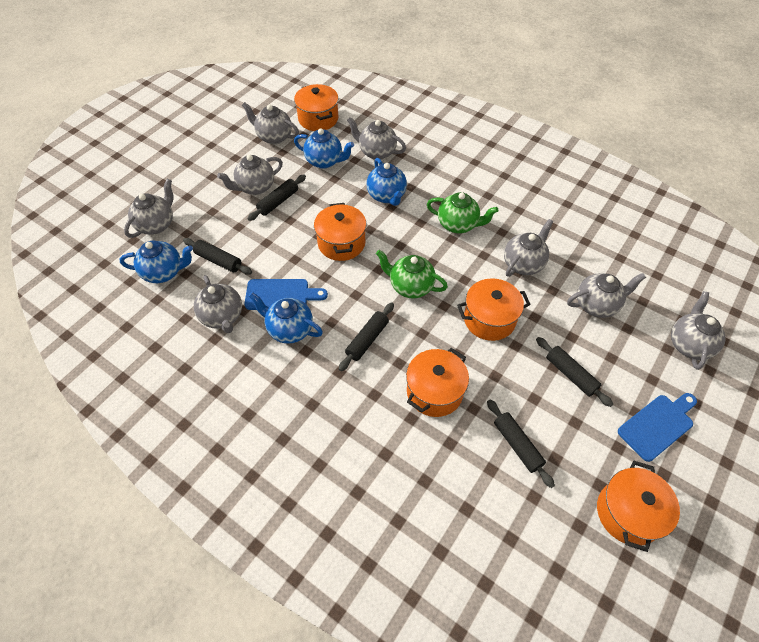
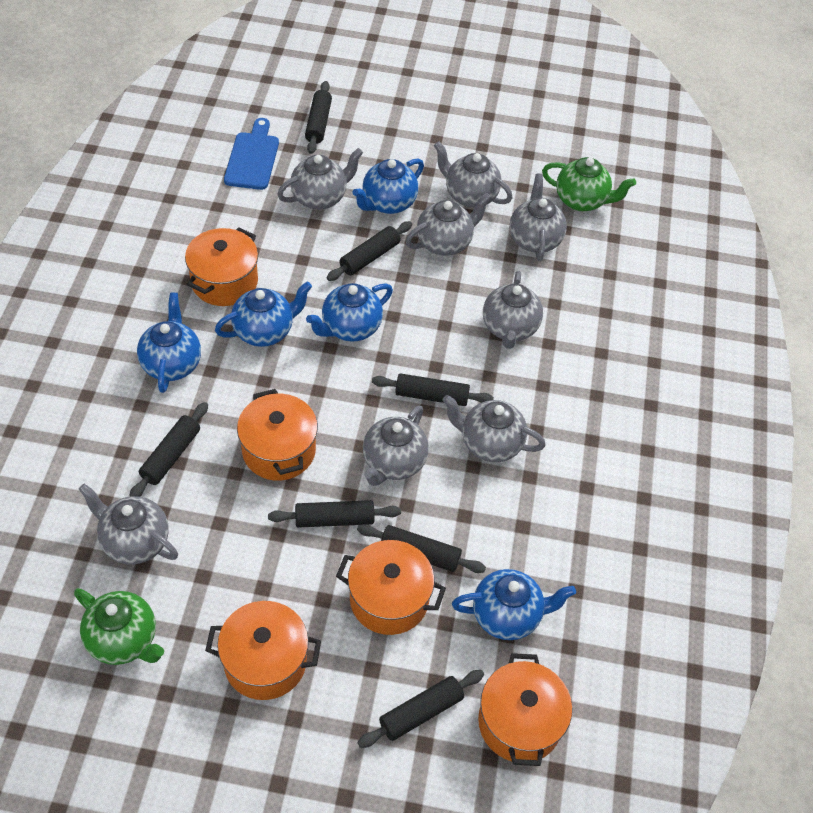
black rolling pin: [183,238,252,275] [247,175,306,221] [339,302,394,371] [487,400,555,488] [536,337,613,407] = 5 -> [129,402,208,497] [268,500,401,528] [305,81,332,154] [327,221,412,281] [357,524,486,573] [357,670,484,748] [372,374,494,406] = 7
blue cutting board: [244,279,328,310] [618,393,697,462] = 2 -> [224,118,279,190] = 1
blue teapot: [119,240,193,283] [249,292,323,344] [294,128,354,169] [367,158,407,206] = 4 -> [137,292,201,393] [215,282,312,347] [306,283,393,341] [352,158,424,214] [452,569,576,640] = 5

